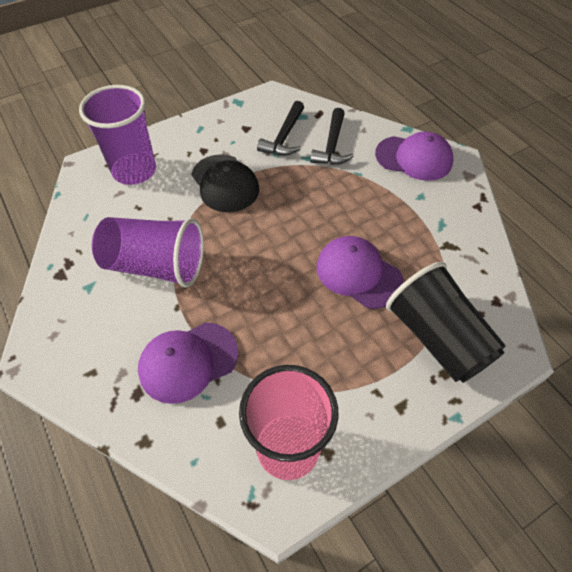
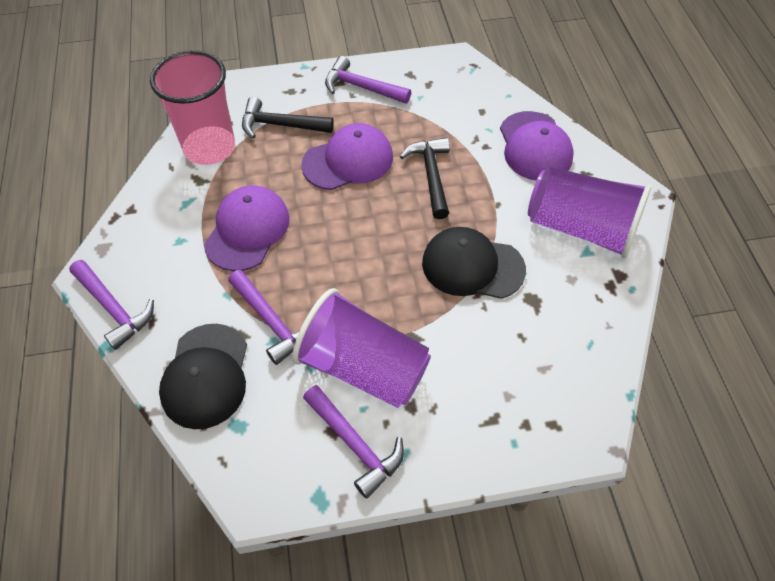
black cap: [191,154,259,212] = 1 -> [159,324,247,429] [422,227,526,299] = 2
black cup: [386,262,506,383] = 1 -> none = 0
purple hammer: none = 0 -> [69,260,154,350] [228,270,299,365] [303,385,404,498] [325,56,411,104] = 4

